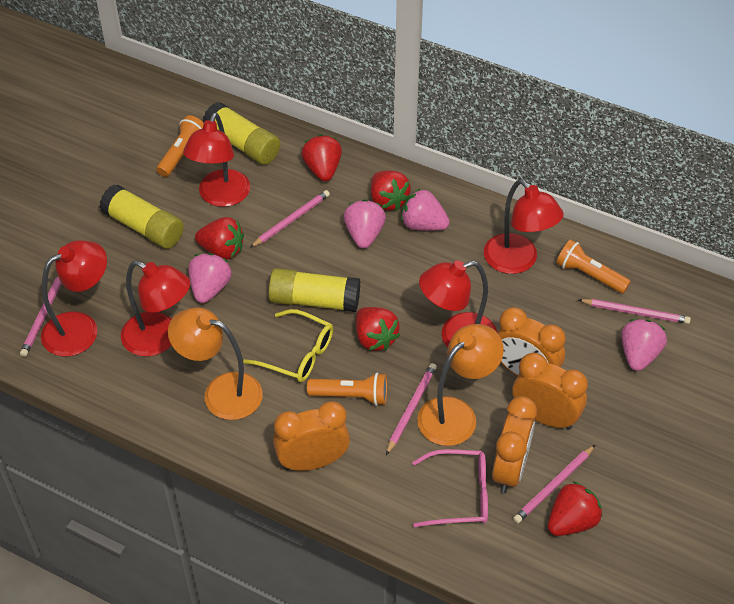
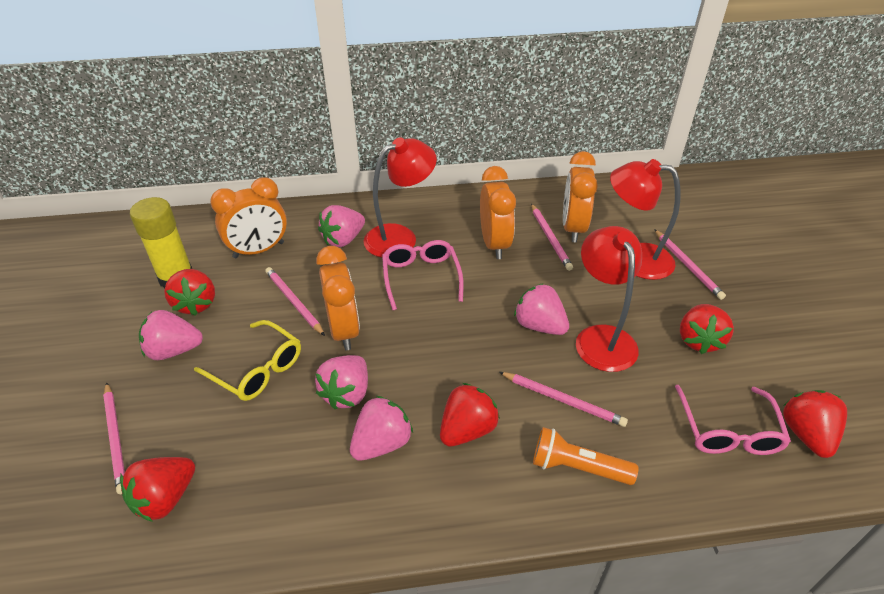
orange flashlight: [156,115,204,177] [307,373,387,406] [556,239,631,294] = 3 -> [533,427,638,485] = 1
orange lamp: [168,307,263,420] [417,324,504,446] = 2 -> none = 0
pink glasses: [412,449,488,527] = 1 -> [382,240,464,310] [675,385,791,455] = 2
pink strawberry: [189,253,232,303] [344,199,386,249] [401,188,450,231] [621,319,667,371] = 4 -> [139,310,203,360] [315,355,368,409] [318,205,365,247] [350,396,413,461] [514,283,569,335] = 5
red lamp: [41,240,107,357] [121,261,190,357] [183,113,250,207] [419,260,497,348] [484,179,564,274] = 5 -> [363,137,437,257] [576,226,642,372] [610,159,681,280] = 3
yellow glue stick: [99,185,184,249] [203,102,280,165] [268,268,360,312] = 3 -> [130,197,192,289] = 1

